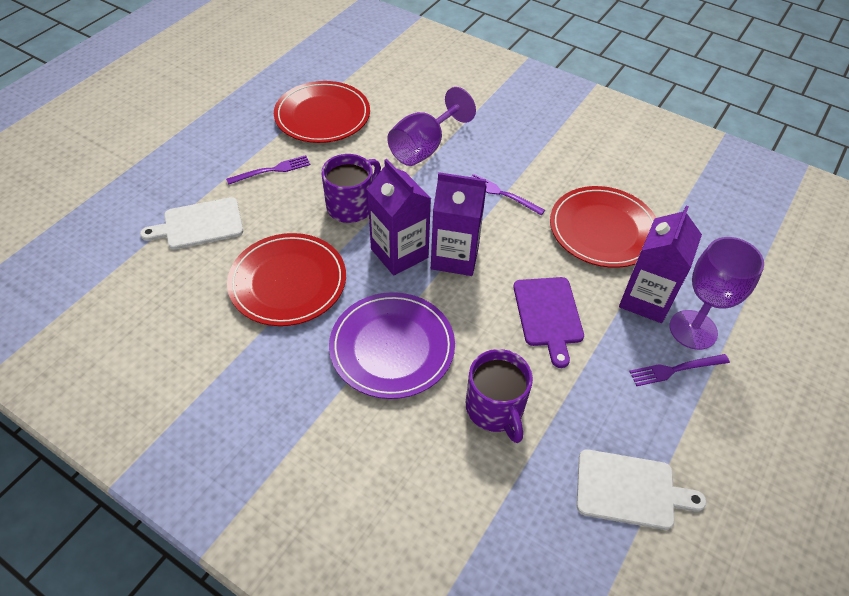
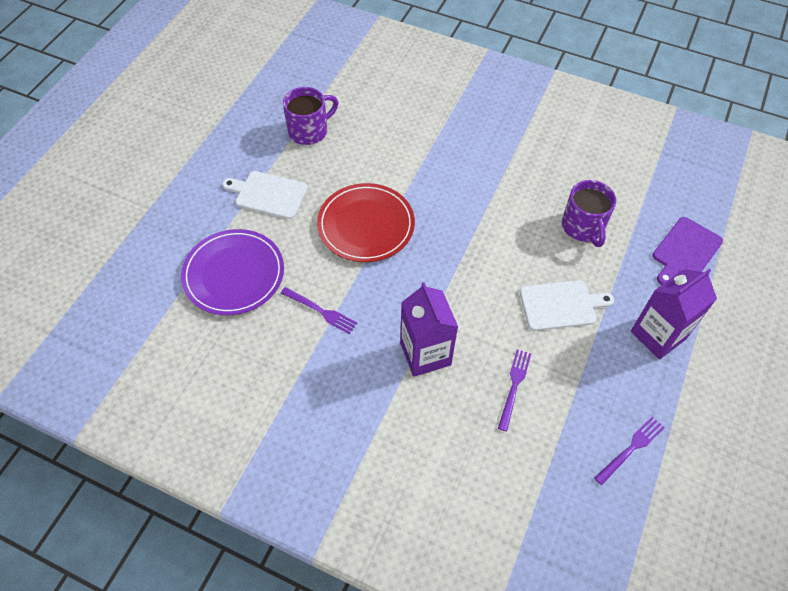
purple carton: [367,159,431,276] [431,172,487,276] [619,206,702,323] = 3 -> [400,282,458,377] [631,269,717,360] = 2
purple goblet: [387,87,476,166] [670,237,764,350] = 2 -> none = 0
red plate: [227,233,346,326] [274,81,370,143] [550,186,656,268] = 3 -> [317,183,415,262] = 1

